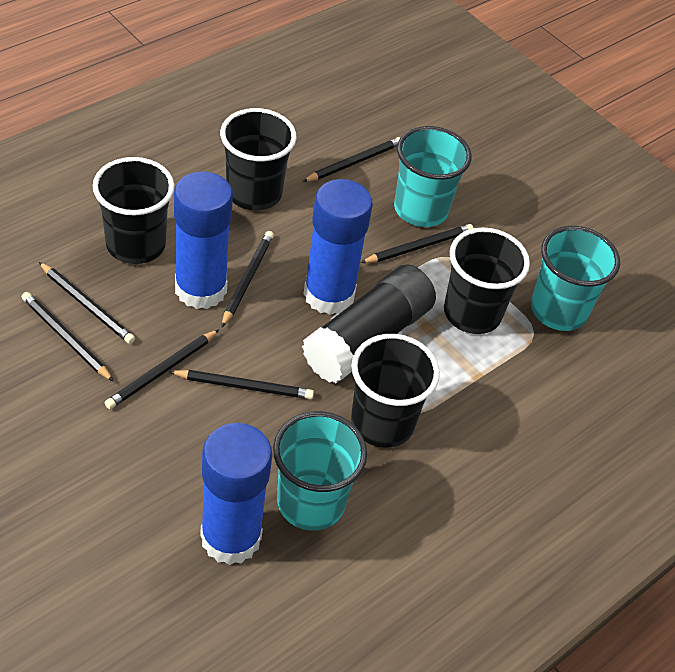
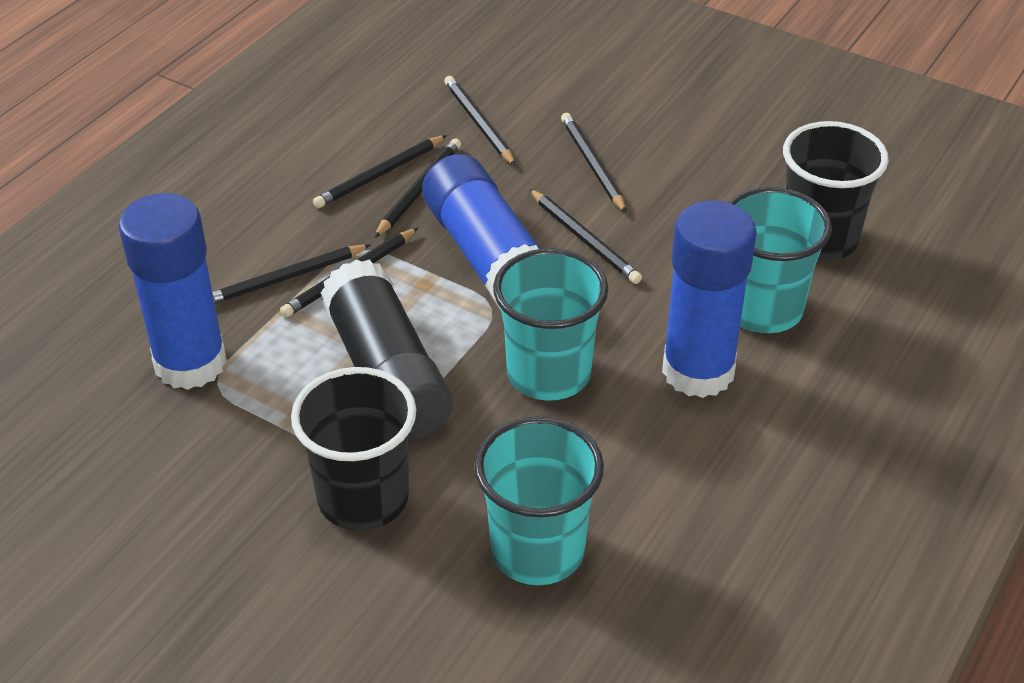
black cup: [93,157,175,264] [220,108,297,211] [351,334,440,448] [444,227,530,334] = 4 -> [291,367,417,531] [783,121,889,261] = 2

